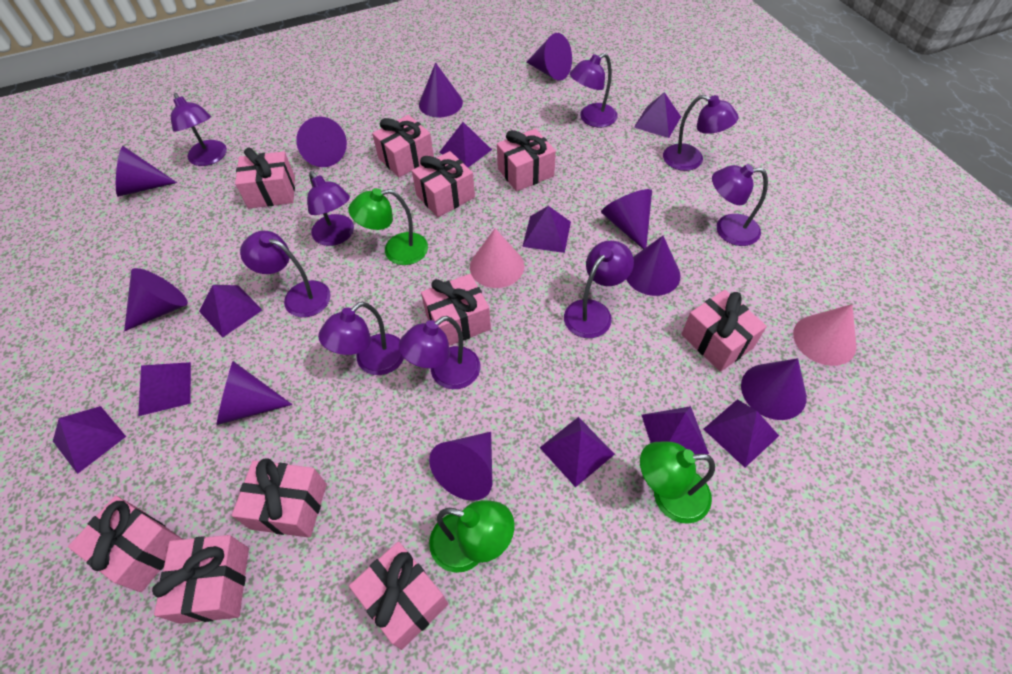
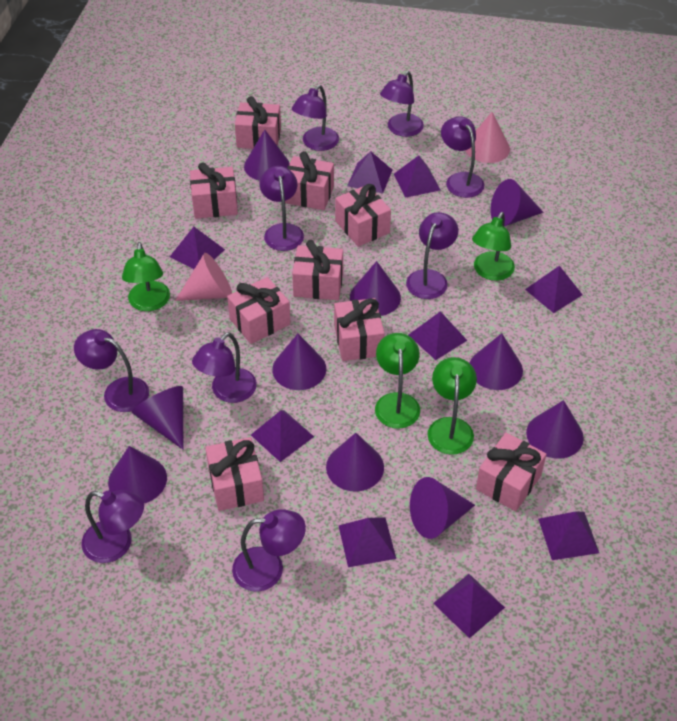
green lamp: [349,188,428,265] [429,500,514,573] [640,441,715,524] = 3 -> [122,242,170,311] [375,333,420,429] [428,357,477,455] [472,212,515,281] = 4
pink gift: [68,496,183,592] [152,535,249,624] [232,458,327,538] [235,148,295,208] [349,542,448,650] [372,115,434,177] [412,151,475,217] [421,274,491,346] [497,129,556,192] [681,290,767,372] = 10 -> [190,163,238,219] [205,437,264,511] [227,277,291,344] [235,96,281,149] [285,151,334,210] [292,240,343,300] [334,298,385,361] [335,184,391,247] [476,432,546,511] = 9

